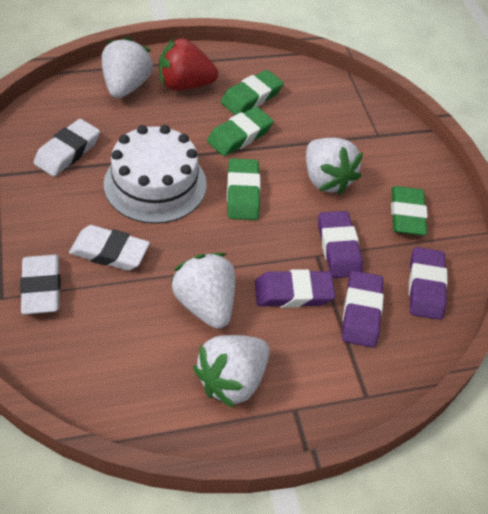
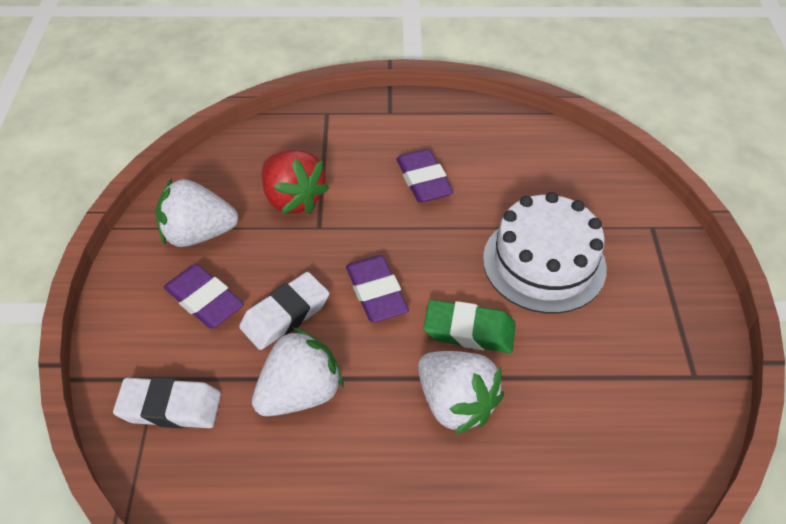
green eraser: [207,107,274,156] [221,70,284,115] [227,158,261,220] [391,186,428,236] = 4 -> [423,300,516,353] = 1
purple eraser: [255,269,335,308] [318,211,363,278] [342,271,384,347] [409,247,448,320] = 4 -> [164,264,244,328] [346,255,409,322] [396,149,453,203] = 3
white eraser: [20,255,60,314] [34,119,100,176] [69,225,150,271] = 3 -> [113,377,221,428] [239,272,329,350] = 2
white strawberry: [102,37,153,98] [171,253,235,329] [193,335,270,408] [306,138,363,195] = 4 -> [156,179,238,247] [252,327,344,416] [418,351,504,435] = 3

